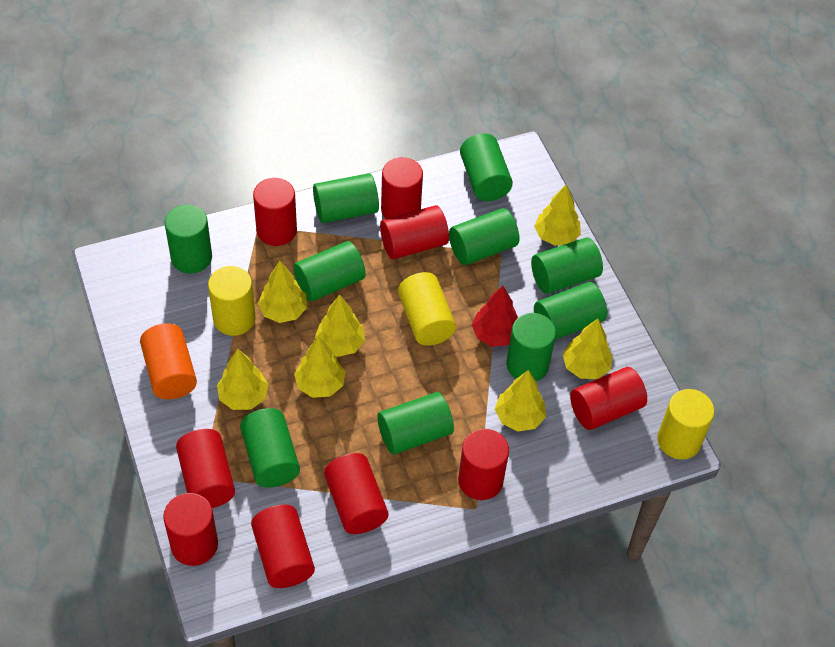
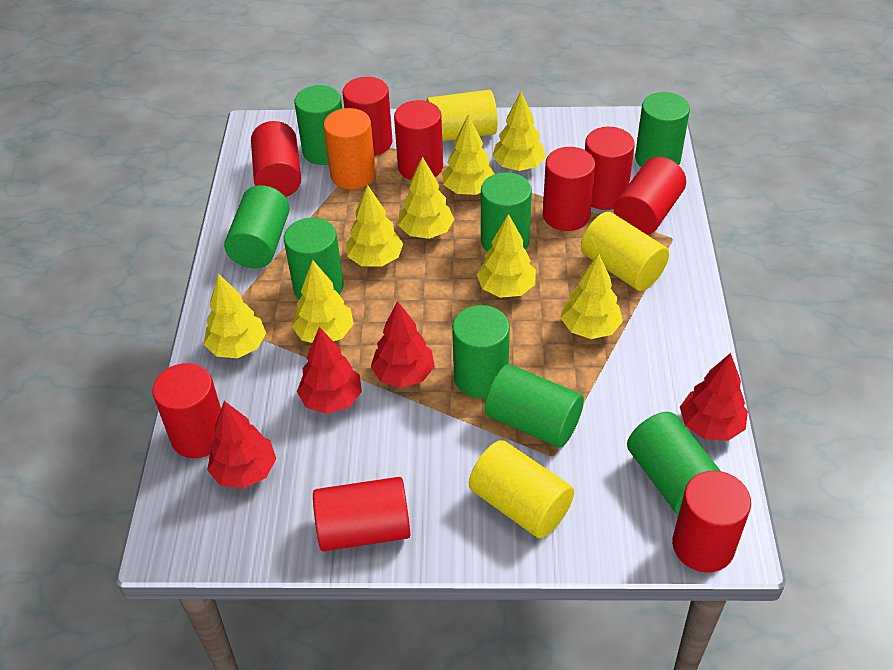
green cylinder: [165,205,212,274] [240,408,300,488] [293,241,366,302] [313,173,379,223] [377,392,454,455] [449,208,519,265] [460,133,513,201] [506,313,556,381] [531,238,603,294] [534,282,607,340] = 10 -> [224,185,290,268] [284,217,344,299] [294,85,342,165] [452,305,510,398] [481,172,532,252] [485,364,584,447] [627,412,721,514] [635,92,690,167] = 8
red tree: [472,285,518,347] = 1 -> [207,401,276,489] [297,327,362,414] [371,301,435,388] [680,353,748,441] = 4
yellow tree: [217,349,269,410] [258,261,307,323] [294,336,345,398] [315,295,365,357] [495,370,546,431] [534,184,581,246] [563,319,613,379] = 7 -> [204,273,266,358] [292,260,354,343] [346,185,403,267] [398,157,455,239] [442,115,495,195] [477,214,536,298] [492,92,546,171] [560,254,623,339] = 8

